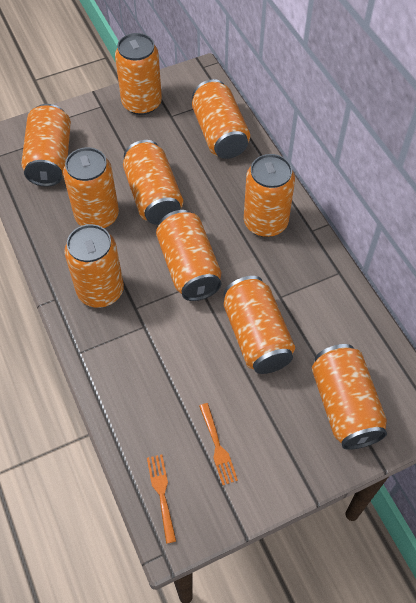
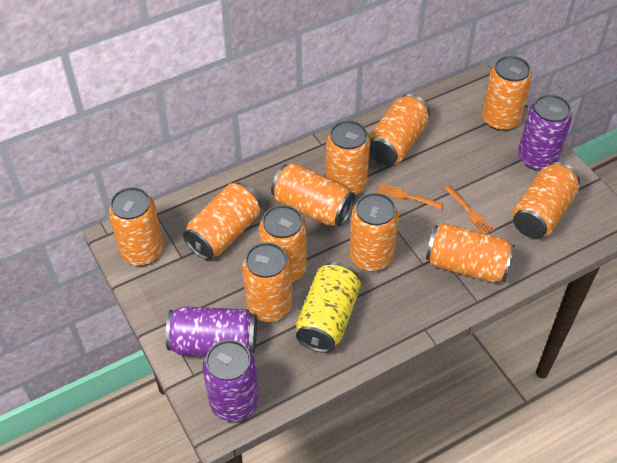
orange can: [21,104,71,187] [63,147,119,229] [64,224,124,308] [115,33,162,115] [123,140,183,225] [156,210,221,301] [192,79,250,159] [224,276,295,374] [244,154,295,237] [312,344,387,450] = 10 -> [108,187,163,266] [183,183,261,260] [242,242,292,322] [259,205,307,282] [271,163,355,227] [325,120,370,195] [349,193,399,271] [369,94,430,166] [426,223,515,283] [482,56,532,131] [512,162,580,238] = 11
purple can: none = 0 -> [166,306,257,356] [203,340,259,422] [518,94,572,171] = 3
yellow can: none = 0 -> [296,262,361,353] = 1

